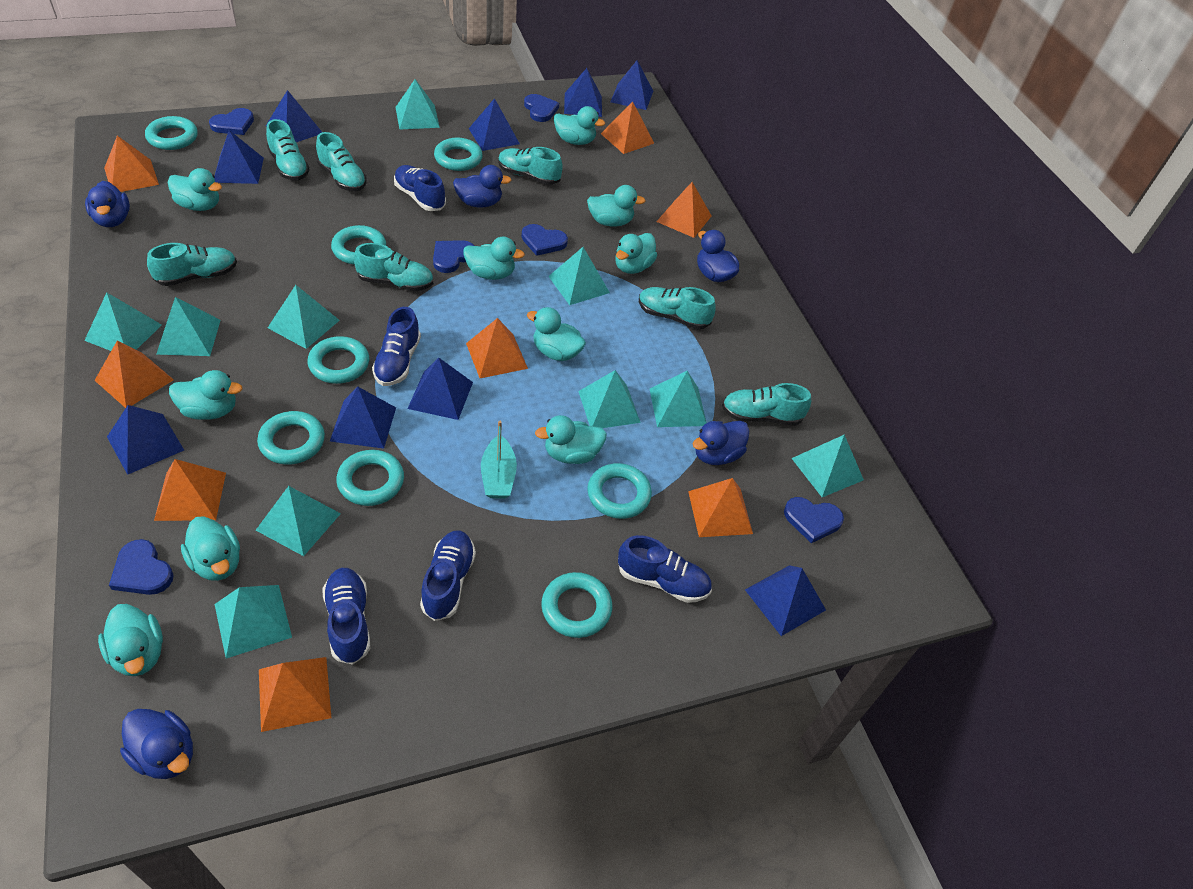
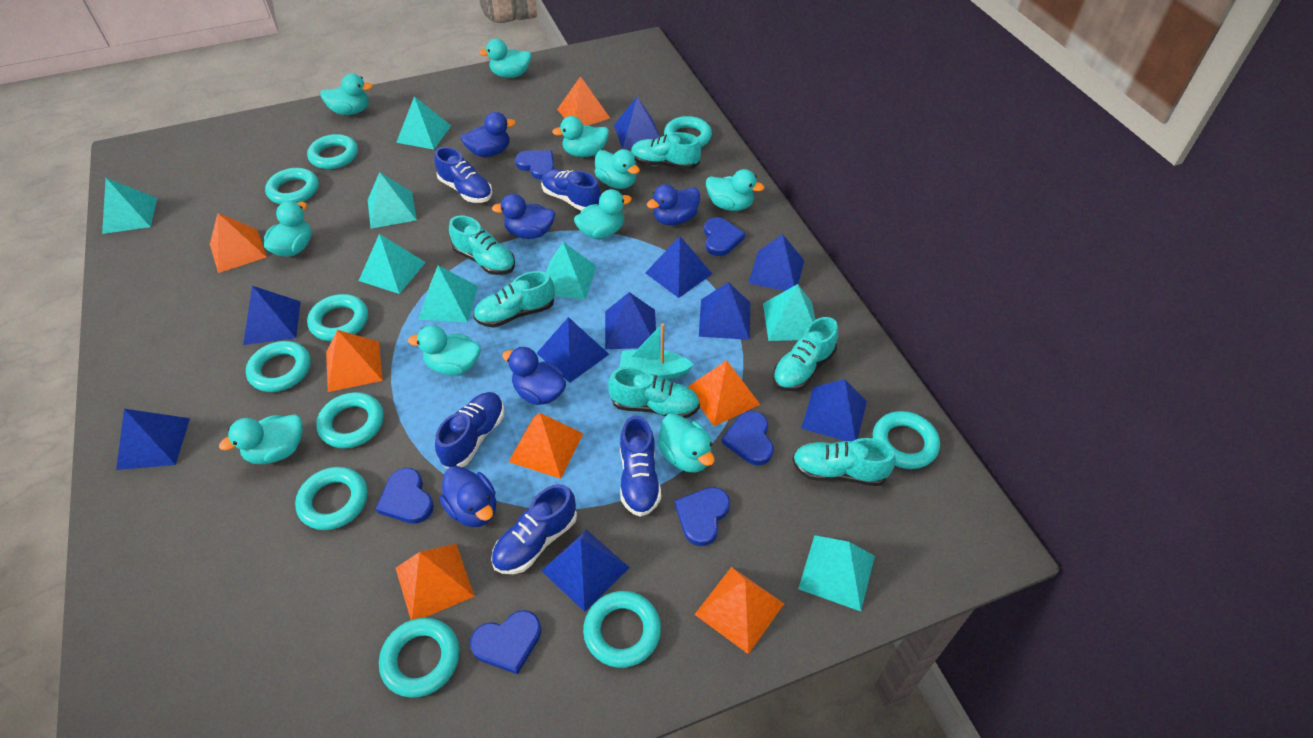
blue pyramid: [107,405,184,475] [214,130,264,184] [266,90,322,142] [330,386,396,449] [407,358,473,420] [469,98,520,151] [564,68,602,117] [610,61,653,110] [745,565,826,636] = 9 -> [116,409,190,470] [243,286,301,345] [536,317,609,383] [541,529,630,612] [605,292,656,349] [614,96,660,149] [645,236,712,298] [699,282,750,340] [748,234,804,291] [801,379,867,441] = 10
orange pyramid: [94,341,174,408] [104,136,159,192] [154,459,226,521] [259,657,331,732] [466,318,528,378] [601,102,654,154] [656,182,712,238] [688,478,753,537] = 8 -> [210,213,267,273] [326,330,383,392] [396,544,475,620] [509,413,584,479] [557,76,610,126] [688,360,760,426] [694,567,784,654] = 7
turquoise pyramid: [84,292,162,351] [156,297,221,356] [215,585,292,659] [256,486,341,556] [268,285,340,349] [396,79,440,129] [548,247,610,305] [578,370,641,428] [650,371,707,427] [792,435,864,497] = 10 -> [102,178,157,234] [359,234,426,294] [368,172,417,229] [396,96,451,150] [418,265,478,322] [546,242,596,300] [763,284,815,341] [798,535,875,611] = 8
turquoise ring: [145,116,198,150] [257,411,325,465] [308,336,369,384] [331,225,386,265] [336,450,404,506] [434,138,483,171] [541,572,612,638] [587,463,652,519] = 8 -> [246,341,311,392] [265,168,319,204] [295,467,368,530] [307,134,358,169] [307,294,368,341] [316,392,384,448] [379,618,460,698] [583,591,661,668] [664,116,712,147] [873,411,940,469] = 10
turquoise shoe: [147,243,237,286] [266,119,310,181] [316,132,367,191] [354,243,433,291] [498,147,563,185] [639,287,716,329] [722,383,811,425] = 7 -> [449,215,515,275] [473,271,555,327] [608,366,700,418] [631,132,701,170] [772,317,838,391] [792,438,896,486] = 6

